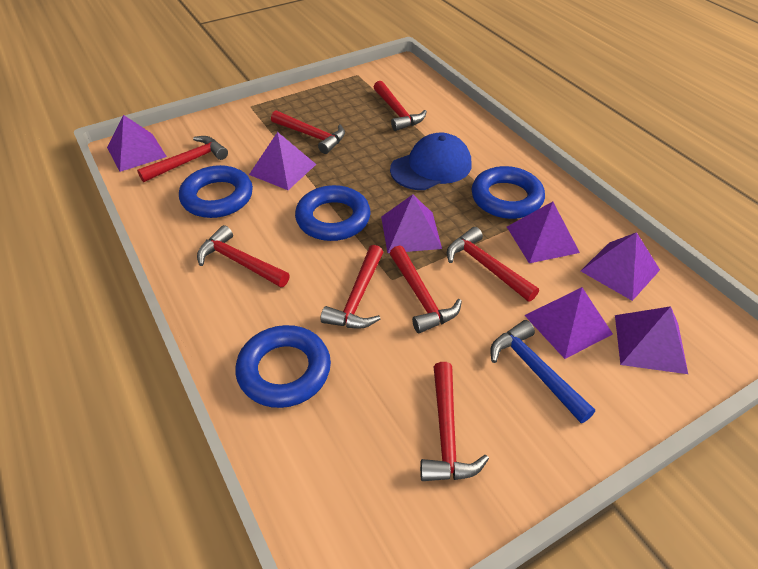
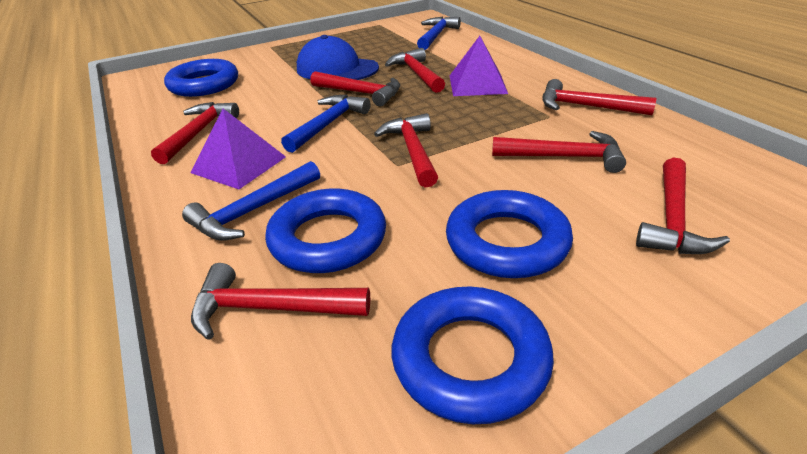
blue hammer: [490,320,595,423] = 1 -> [182,161,320,241] [281,95,370,153] [417,16,461,50] = 3
purple pyramid: [107,115,167,172] [249,132,316,190] [381,194,442,253] [507,202,580,263] [524,287,613,359] [581,232,660,301] [615,306,688,374] = 7 -> [190,109,286,189] [450,36,508,96] = 2

